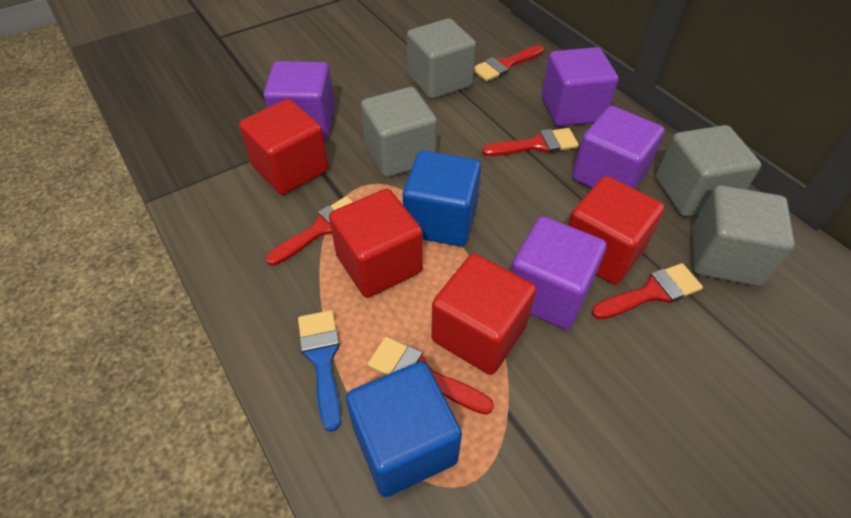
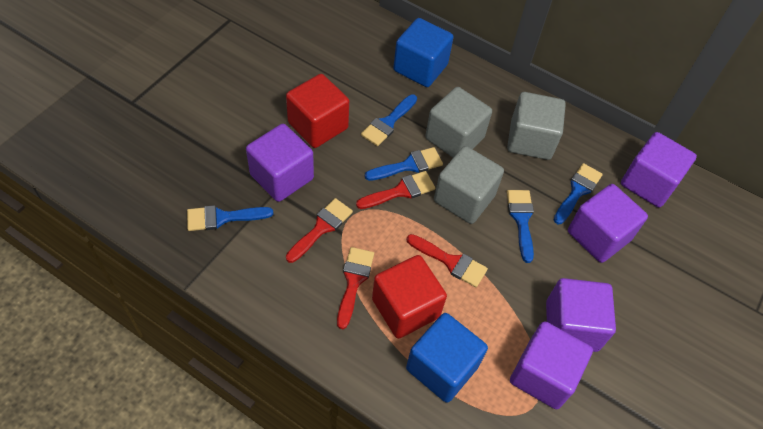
blue brush: [298,310,341,432] = 1 -> [187,205,273,231] [361,94,417,146] [365,147,443,181] [507,190,534,263] [554,163,603,224] = 5
grey cube: [361,87,437,177] [407,19,476,99] [656,125,761,217] [692,185,795,286] = 4 -> [425,87,492,158] [434,146,504,224] [507,92,566,160] = 3
purple cube: [264,61,335,139] [511,216,607,330] [542,47,618,126] [572,106,665,189] = 4 -> [246,124,314,202] [510,321,593,409] [546,278,616,352] [568,184,648,263] [621,132,697,208] = 5
red brush: [266,196,353,266] [367,336,494,415] [474,45,544,82] [482,128,579,156] [591,263,703,319] = 5 -> [286,198,353,263] [337,247,374,329] [356,171,435,209] [406,234,488,287] = 4
red cube: [239,99,329,195] [329,189,423,298] [431,254,537,375] [568,176,665,285] = 4 -> [286,74,349,148] [372,255,447,339] = 2

